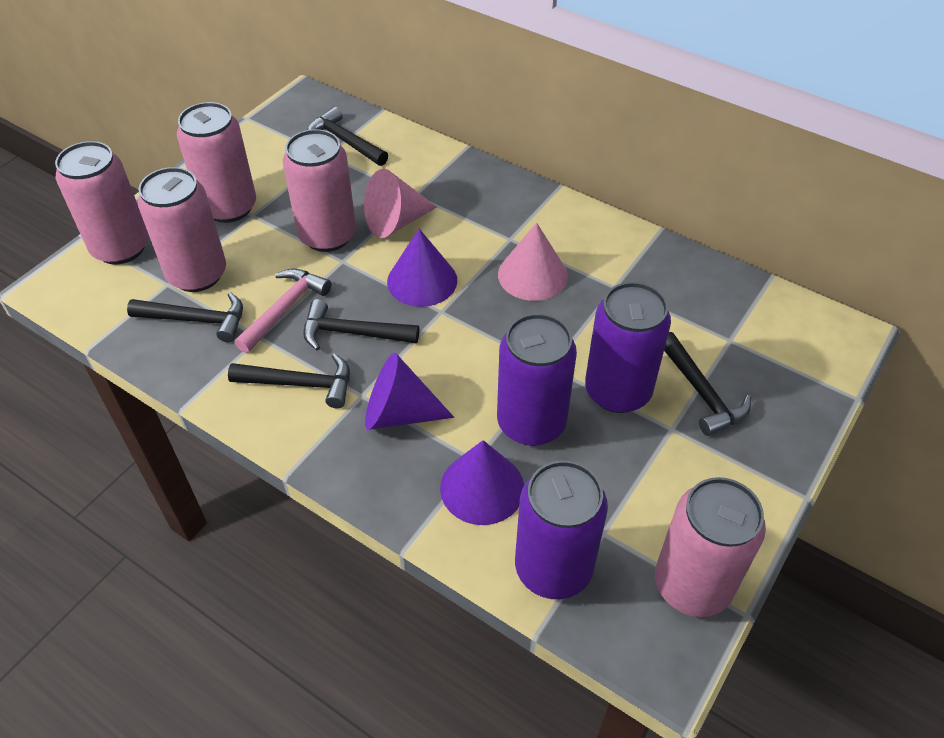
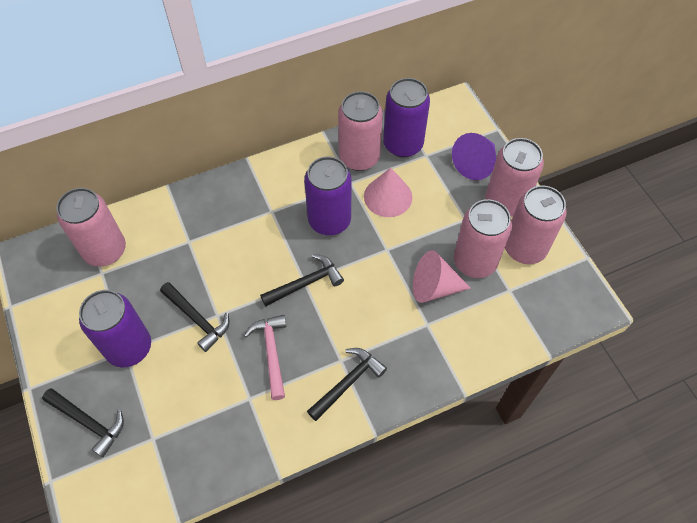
black hammer: [127,292,243,342] [228,353,350,408] [303,299,419,350] [308,107,388,166] [664,332,751,436] = 5 -> [42,388,124,457] [160,282,230,352] [260,254,344,307] [307,348,387,421] = 4
purple cone: [365,353,454,430] [387,229,457,307] [440,440,524,525] = 3 -> [452,133,496,180] = 1

